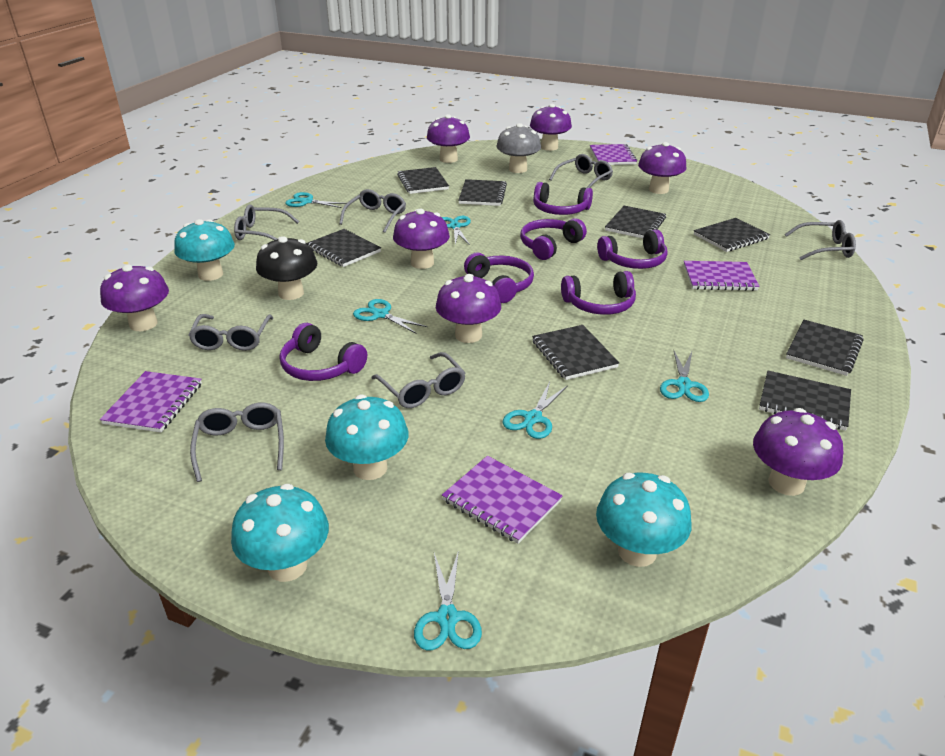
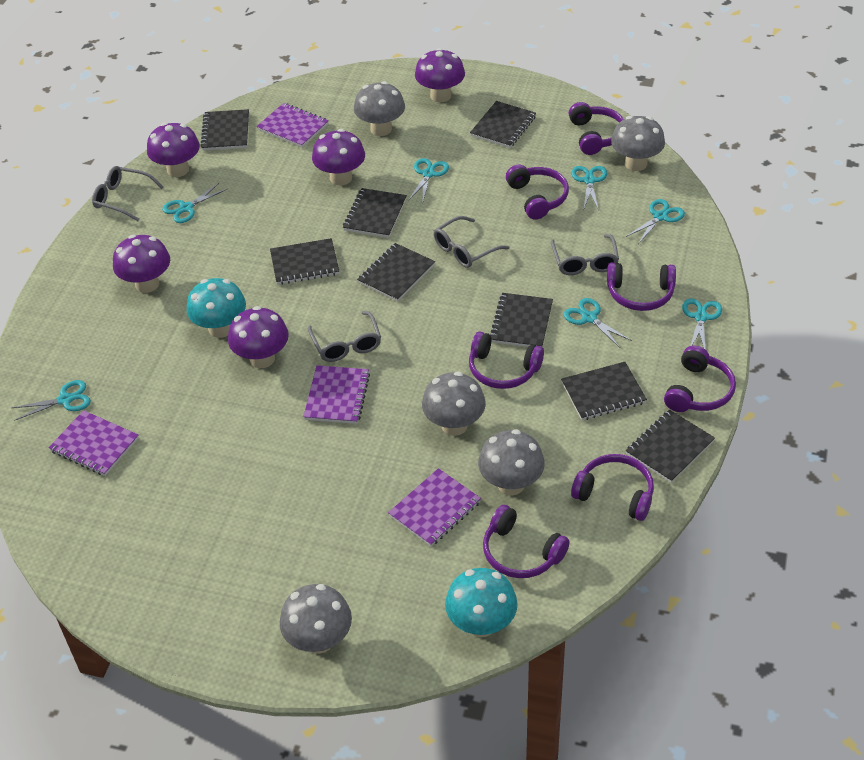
black mushroom: [256,236,318,300] = 1 -> none = 0
grey glasses: [189,314,273,351] [190,402,284,482] [234,205,299,240] [339,189,406,233] [372,352,466,408] [549,154,613,188] [785,220,856,260] = 7 -> [92,166,163,221] [308,311,381,362] [434,216,509,268] [551,234,619,275] = 4
grey mushroom: [496,123,541,173] = 1 -> [280,584,352,654] [354,81,405,136] [422,372,486,436] [478,429,545,495] [611,116,665,171] = 5
purple headphones: [280,323,367,381] [464,253,534,303] [520,218,587,260] [533,182,593,215] [561,271,636,315] [597,230,668,269] = 6 -> [469,332,544,389] [483,505,570,578] [506,165,569,220] [568,102,624,155] [571,454,654,521] [607,263,676,311] [664,345,736,412] = 7
purple mushroom: [100,264,169,331] [393,209,450,269] [427,114,470,163] [436,274,501,343] [530,104,572,151] [638,142,686,194] [753,408,843,496] = 7 -> [113,235,170,293] [147,123,200,177] [228,306,289,368] [312,129,365,185] [415,48,465,102] = 5
turquoise mushroom: [174,219,235,281] [231,484,329,582] [325,395,408,480] [596,473,691,567] = 4 -> [187,278,246,338] [445,568,517,637] = 2
turquoise scissors: [285,192,347,208] [353,299,427,333] [414,550,482,650] [442,216,471,245] [502,382,567,439] [660,351,709,402] = 6 -> [12,380,91,421] [162,183,227,223] [408,158,449,201] [564,298,632,348] [571,166,607,211] [626,199,685,244] [682,298,722,349] = 7

